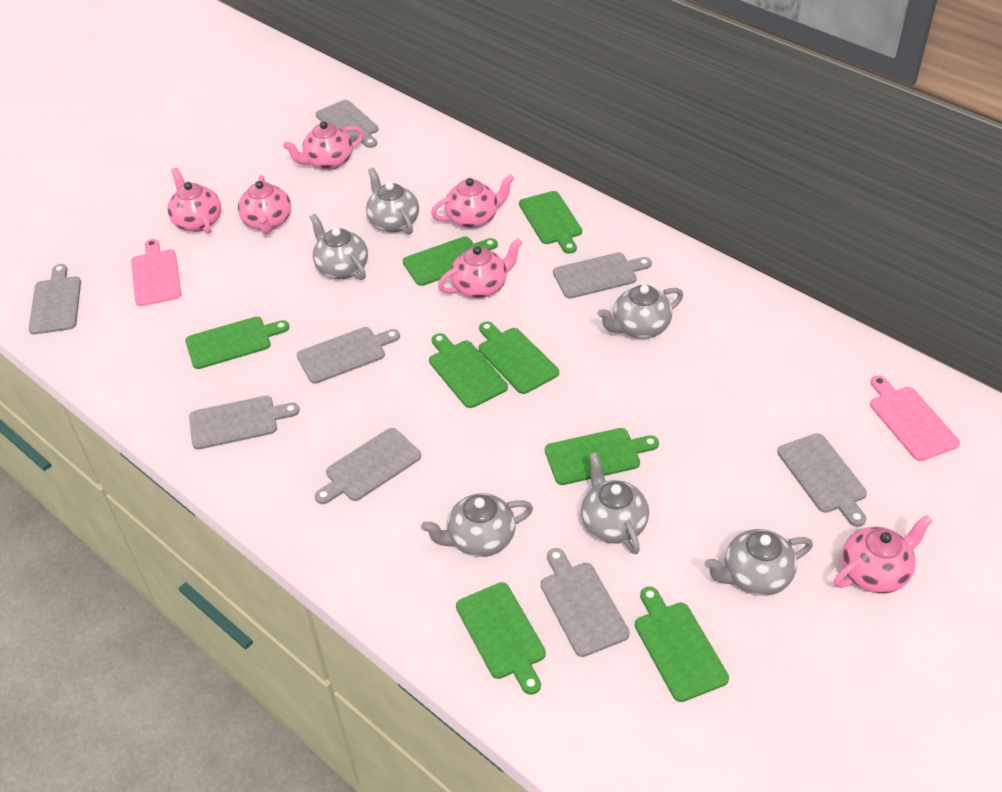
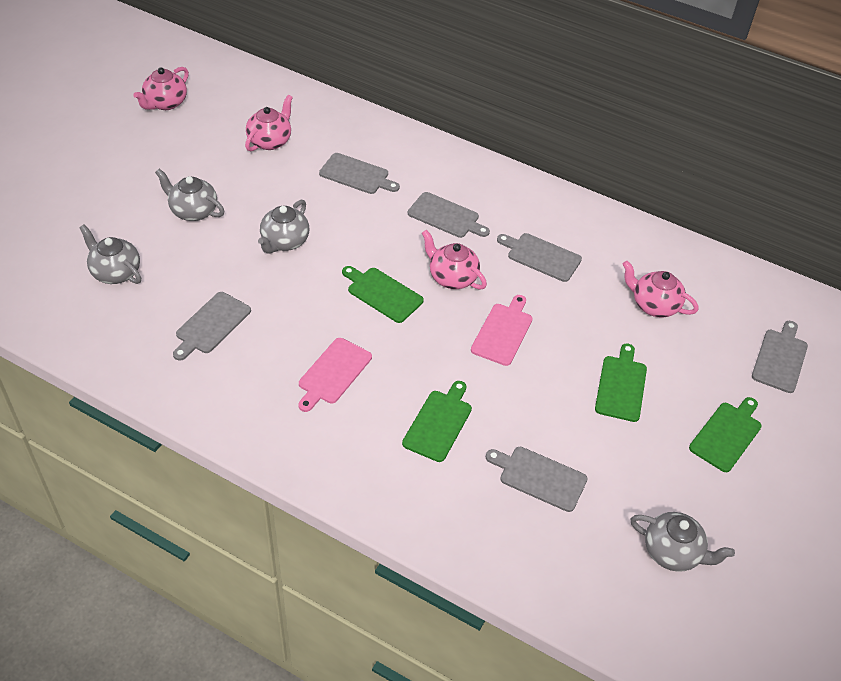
green cutting board: [185,317,289,369] [403,236,498,286] [429,333,508,408] [456,582,546,695] [479,321,559,394] [519,191,582,254] [545,428,659,485] [635,586,729,702] = 8 -> [342,266,424,323] [402,381,472,462] [595,343,647,422] [689,397,762,472] = 4
grey cutting board: [29,264,81,334] [189,396,300,450] [297,327,400,384] [315,428,421,504] [316,100,378,148] [541,548,630,657] [553,252,652,299] [777,433,867,527] = 8 -> [173,292,251,361] [319,153,400,194] [408,192,490,238] [486,447,588,512] [497,233,582,282] [752,321,808,393] = 6
grey teapot: [310,214,368,280] [366,167,419,235] [421,493,533,557] [581,452,649,555] [598,285,683,339] [705,529,813,596] = 6 -> [79,225,141,284] [155,169,224,221] [258,200,309,254] [630,512,735,572] = 4
pink teapot: [168,168,221,234] [238,175,291,234] [283,121,364,170] [431,174,514,229] [438,238,522,298] [834,515,933,593] = 6 -> [133,67,189,110] [245,95,293,151] [422,230,487,289] [622,261,699,317] = 4

